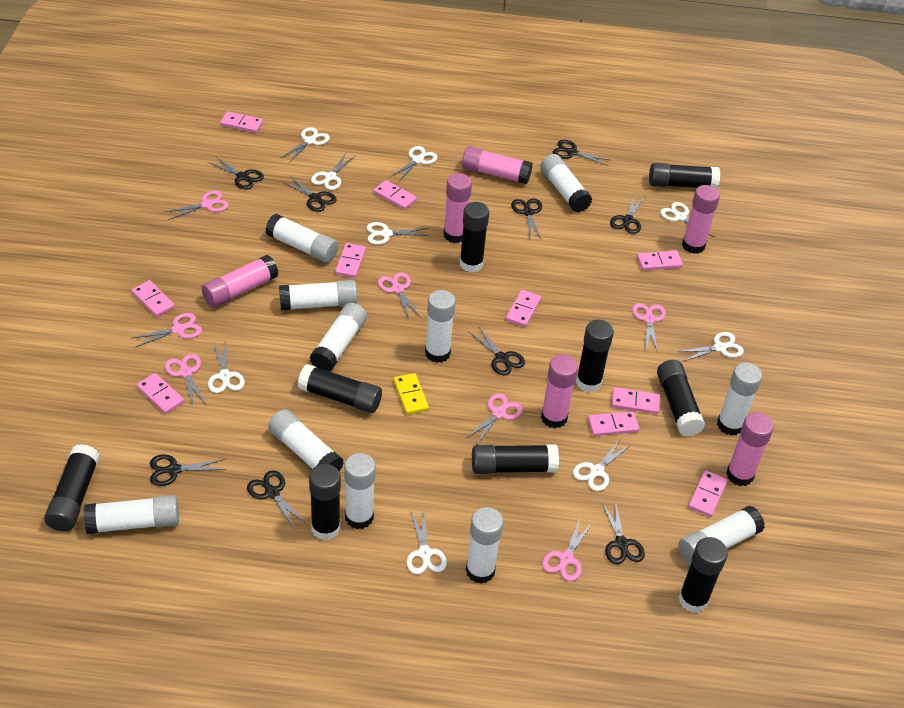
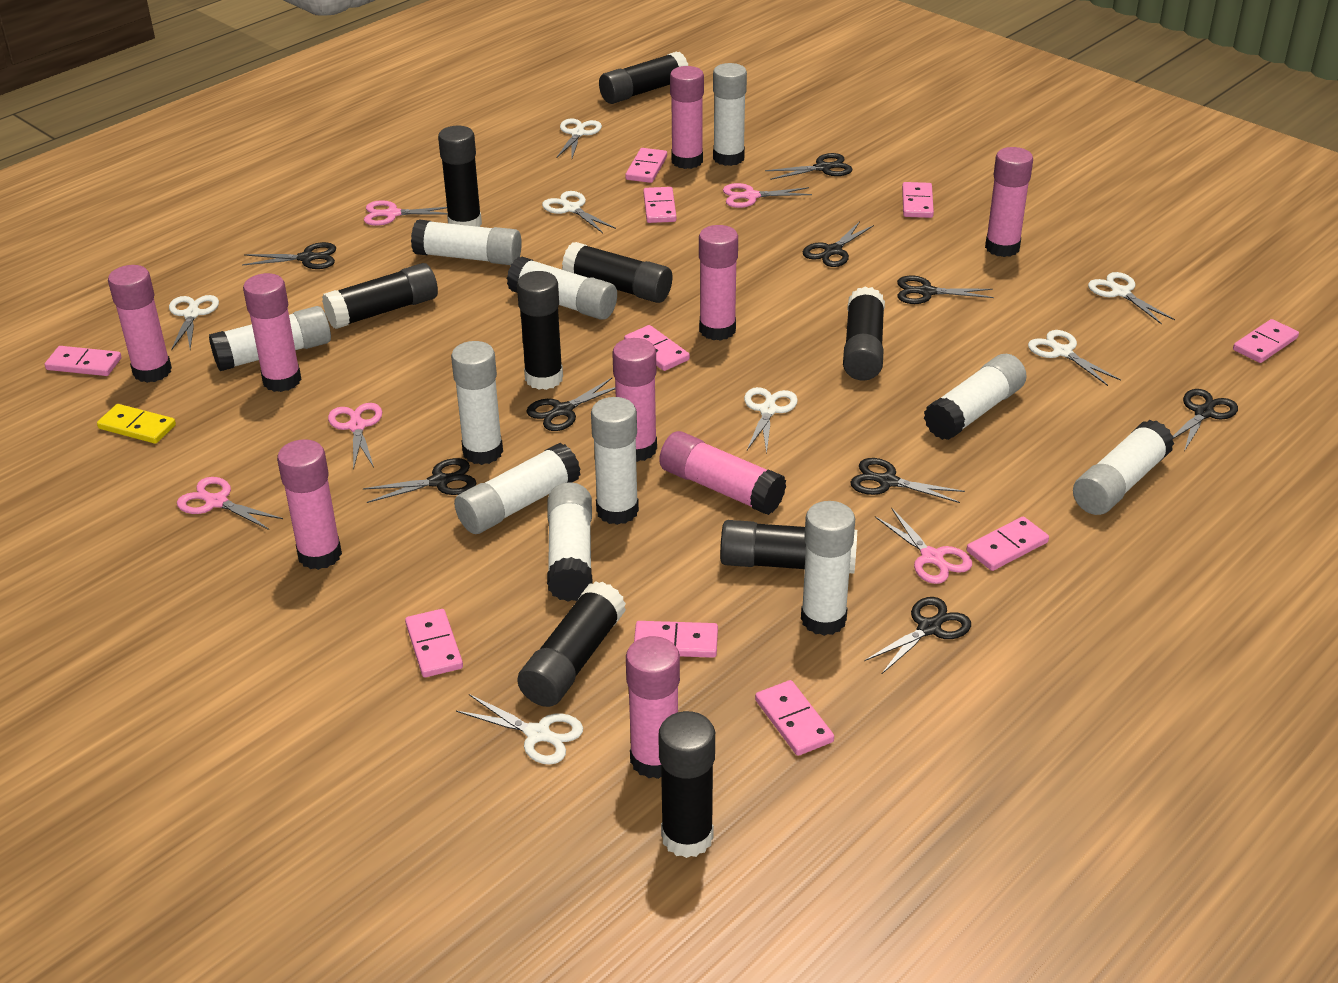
pink glue stick: [201,255,278,308] [443,173,472,243] [462,146,533,184] [541,355,578,428] [682,185,720,254] [726,412,774,486] = 6 -> [108,265,172,383] [243,273,301,392] [277,439,342,570] [612,338,657,462] [626,636,680,779] [659,431,786,515] [670,66,704,169] [699,225,738,341] [985,147,1033,257] = 9
pink scissors: [132,313,202,347] [165,191,229,220] [165,354,206,406] [378,272,420,318] [465,393,523,445] [542,519,592,581] [632,303,666,352] = 7 -> [177,477,283,530] [328,403,382,470] [364,200,448,226] [723,183,812,208] [875,508,972,584] = 5
white scissors: [208,342,245,393] [280,127,330,163] [311,153,356,190] [366,222,430,245] [390,146,438,181] [406,508,447,574] [573,439,631,491] [660,202,714,237] [678,332,744,362] = 9 -> [169,295,219,351] [456,694,583,765] [542,191,616,233] [556,118,602,158] [744,387,798,454] [1028,330,1121,386] [1088,272,1175,325] = 7

